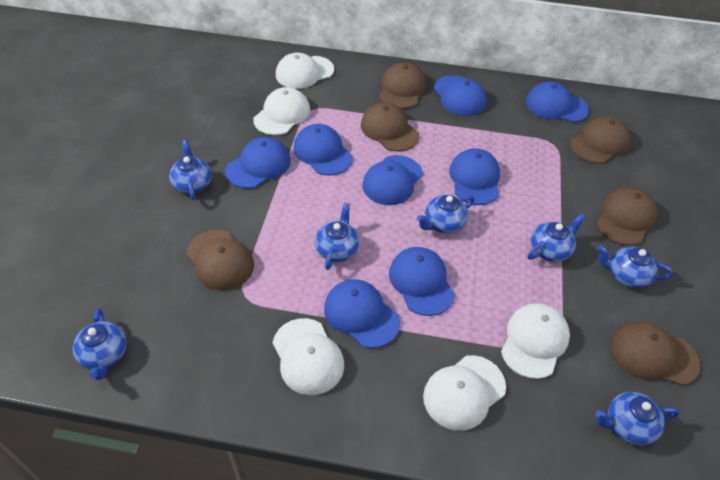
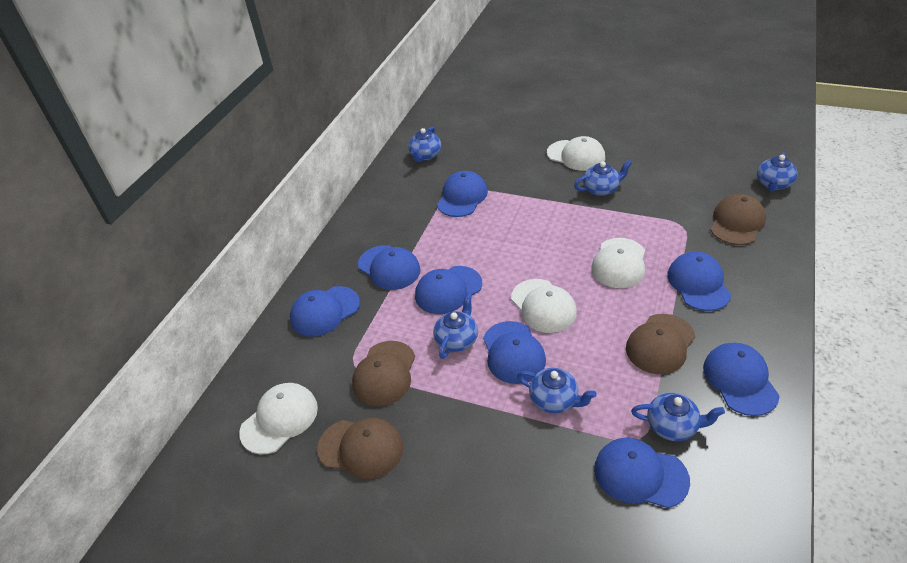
blue teapot: [73,308,127,380] [169,140,212,200] [315,203,359,270] [417,195,474,234] [527,213,585,262] [595,392,680,445] [598,245,673,288] = 7 -> [408,127,441,162] [433,293,478,359] [517,368,597,413] [574,160,632,196] [631,393,725,441] [757,152,798,191] = 6
brown cap: [186,230,254,291] [361,102,419,151] [379,62,426,109] [570,116,631,164] [596,187,657,245] [611,321,700,386] = 6 -> [317,418,404,479] [352,341,415,406] [626,314,695,374] [710,194,766,245] = 4
white cap: [253,87,310,135] [273,318,344,395] [276,53,334,89] [423,355,506,431] [501,303,570,379] = 5 -> [239,383,318,454] [511,279,577,333] [547,136,605,171] [591,238,645,288] = 4

